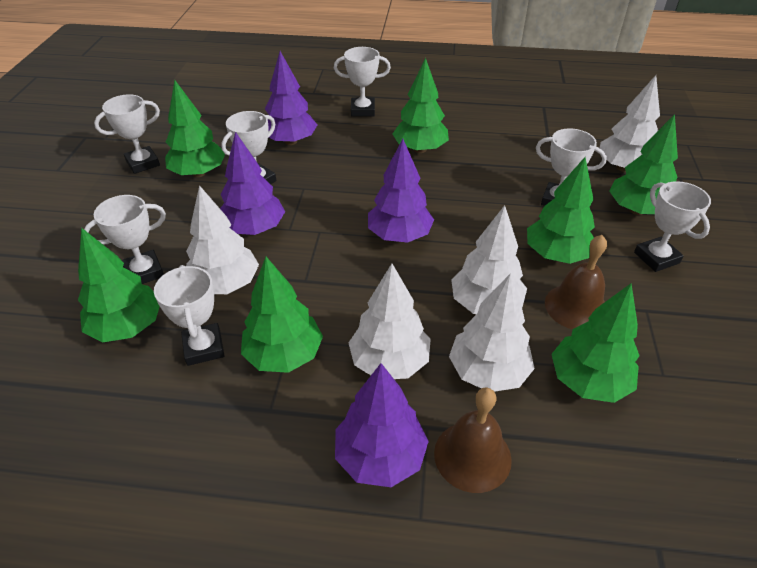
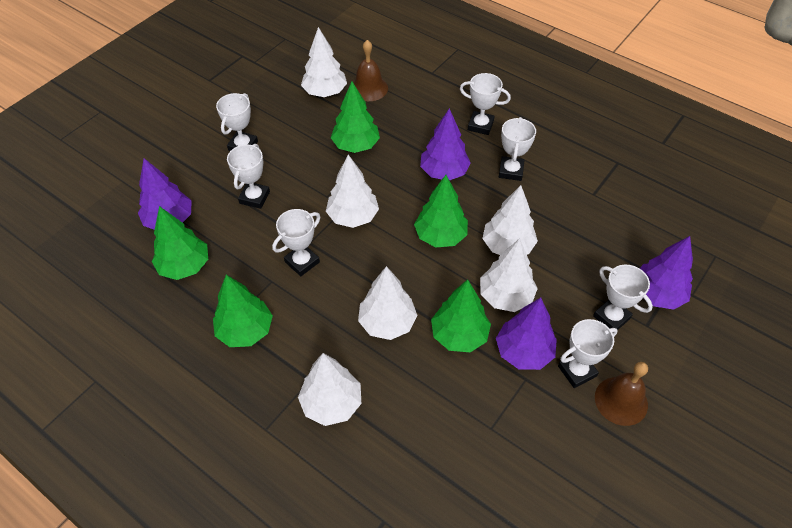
green tree: [78,228,160,343] [165,80,225,177] [241,257,323,373] [392,58,449,153] [527,157,595,264] [551,284,640,403] [609,114,678,215] = 7 -> [152,206,208,280] [213,275,273,347] [331,82,380,153] [414,175,468,247] [431,279,491,352] = 5
white tree: [186,185,259,294] [348,264,430,379] [449,274,535,392] [451,205,527,314] [600,75,660,172] = 5 -> [298,353,361,426] [301,27,347,97] [326,155,379,228] [358,266,417,340] [480,238,538,312] [482,185,538,255] = 6

